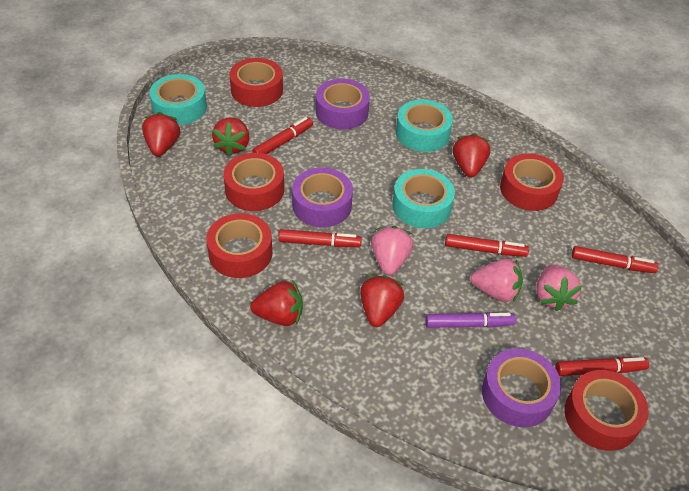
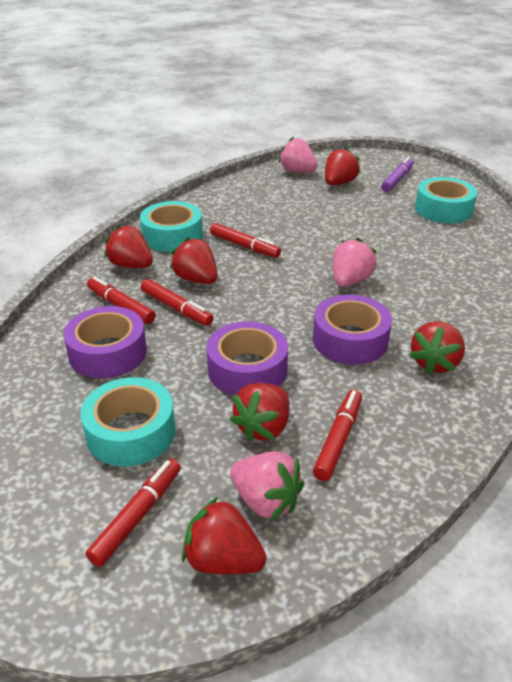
red strawberry: [142,112,180,156] [212,117,249,156] [250,280,303,326] [360,275,404,327] [453,133,490,177] = 5 -> [104,225,153,268] [170,237,218,284] [182,497,266,574] [230,383,290,442] [325,147,360,185] [409,321,465,375] = 6
red tape: [206,213,273,278] [223,153,284,211] [230,58,283,107] [500,153,564,211] [565,370,649,451] = 5 -> none = 0

